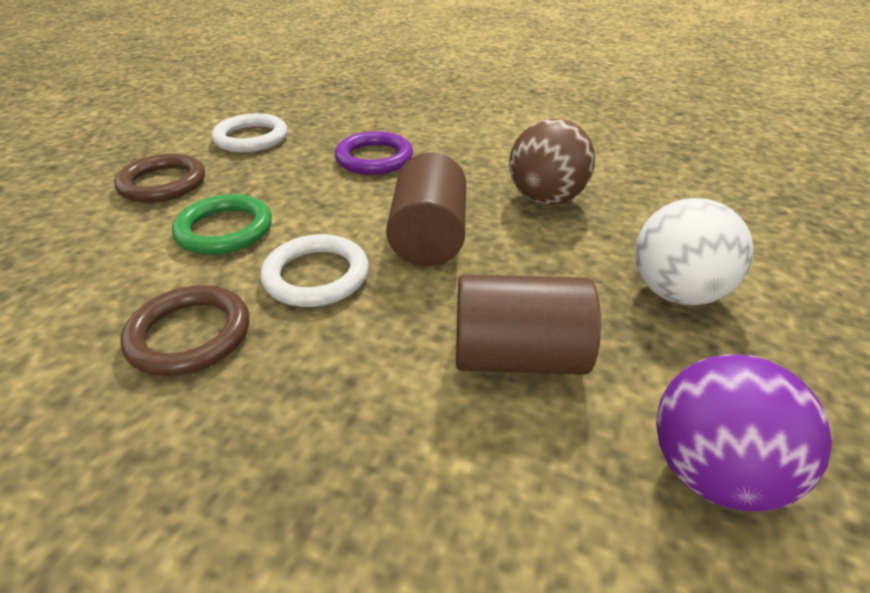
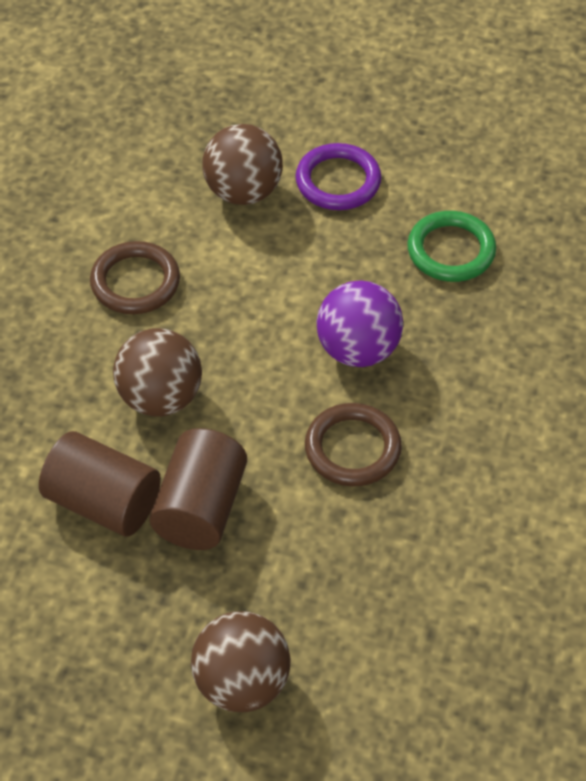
brown ball: [509,118,595,205] = 1 -> [113,328,202,416] [191,611,291,712] [202,124,283,205] = 3
white ball: [635,198,754,305] = 1 -> none = 0
white ring: [212,113,288,153] [260,234,369,307] = 2 -> none = 0

